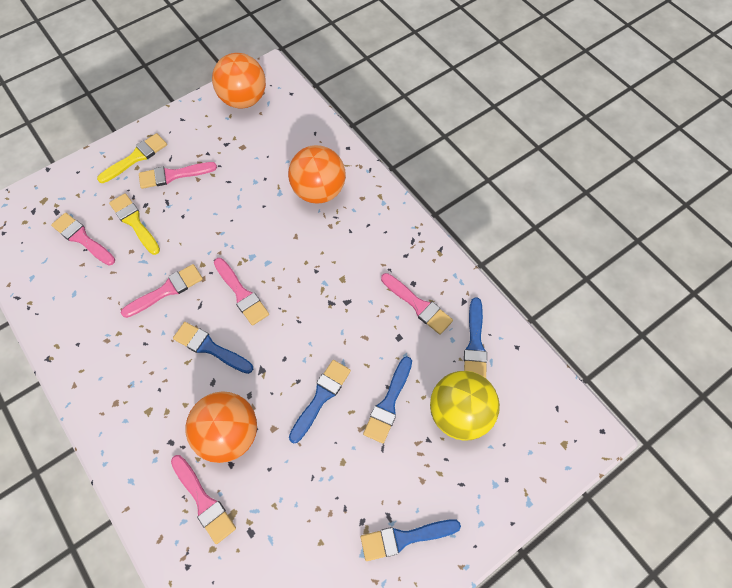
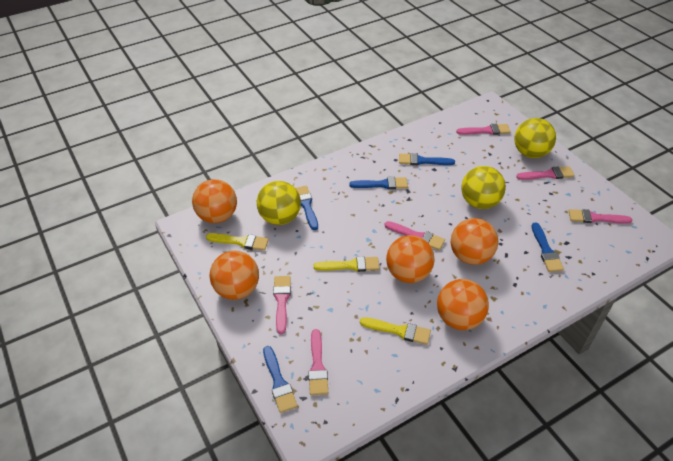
orange ball: [186,391,257,463] [212,53,266,109] [288,145,346,204] = 3 -> [192,179,237,223] [210,251,259,300] [386,235,435,283] [437,279,489,330] [451,218,498,265] = 5
yellow ball: [430,371,500,441] = 1 -> [257,181,301,225] [461,166,506,209] [514,118,556,158] = 3
yellow brush: [97,133,167,183] [109,193,160,255] = 2 -> [206,233,269,251] [314,256,379,272] [360,317,431,345] = 3

